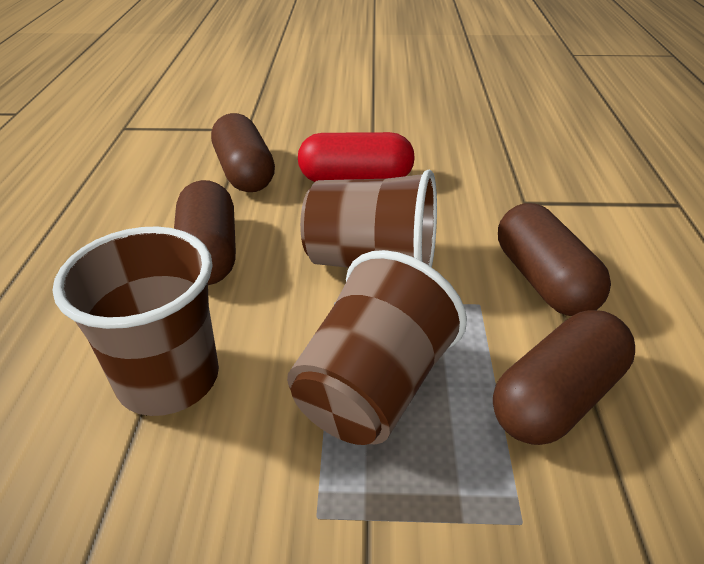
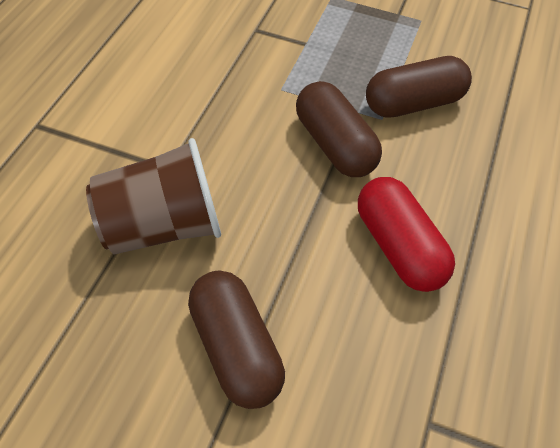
brown capsule: [174,180,236,285] [211,113,275,192] [493,310,635,445] [498,203,611,316] = 4 -> [188,270,285,409] [296,81,382,177] [366,56,472,118] = 3
brown cup: [53,227,219,416] [287,250,467,445] [300,170,437,268] = 3 -> [86,138,221,254] = 1

